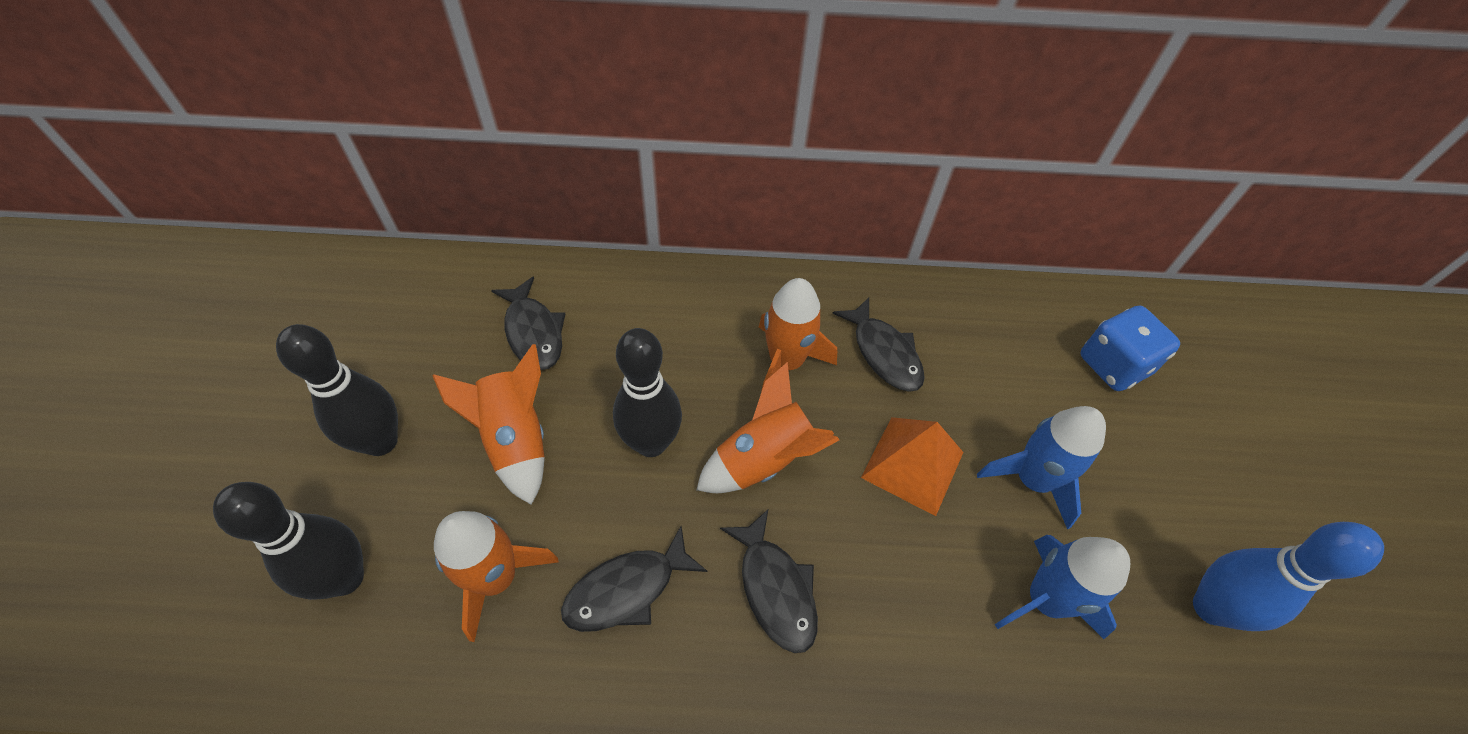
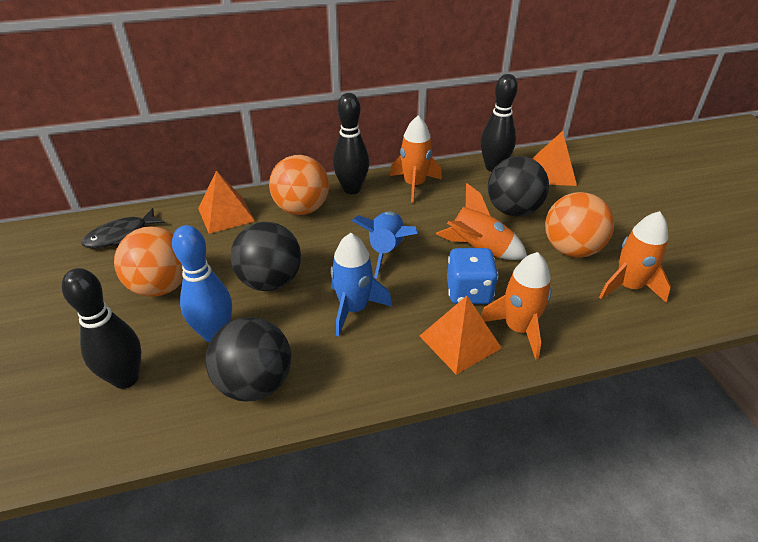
black ball: none = 0 -> [206,317,291,401] [230,222,301,291] [488,156,549,216] = 3
black fish: [491,276,565,370] [561,526,708,632] [720,510,818,653] [832,297,925,392] = 4 -> [82,208,165,249] = 1
orange ball: none = 0 -> [114,227,183,297] [269,155,329,215] [545,192,614,258] = 3
orange pyramid: [861,417,963,516] = 1 -> [198,171,255,234] [420,296,502,375] [532,131,577,186] = 3

